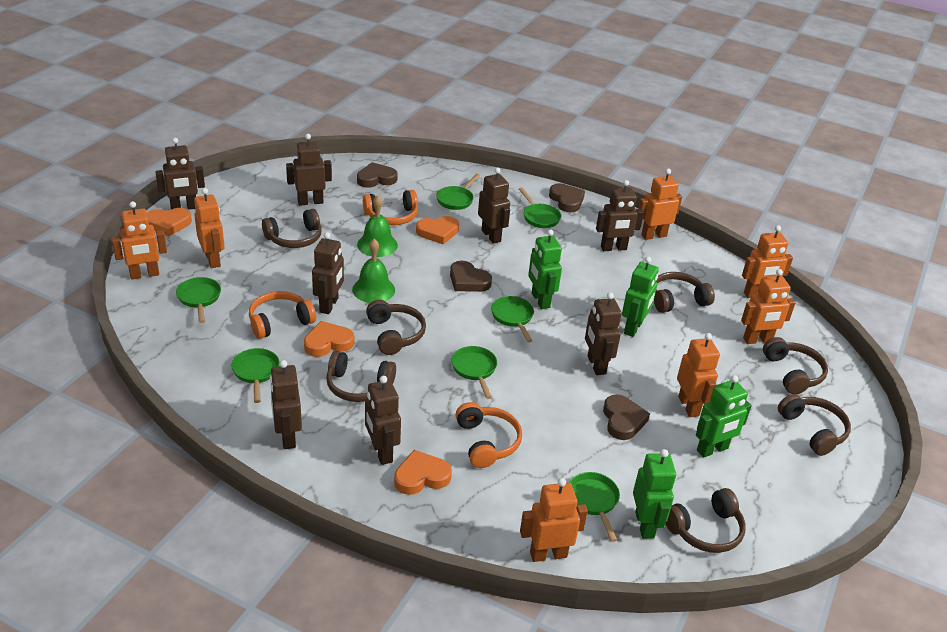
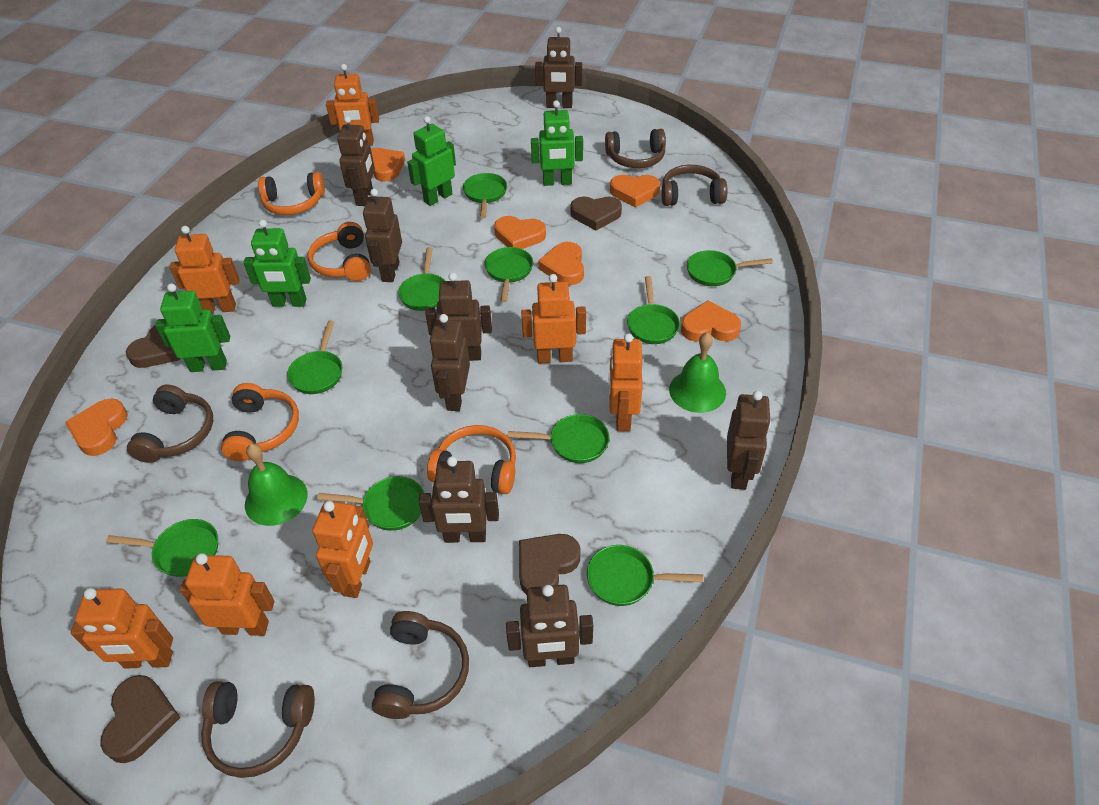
brown headphones: [262,209,322,248] [326,351,396,402] [366,300,426,355] [654,272,715,313] [665,488,746,553] [763,337,828,394] [778,394,851,456] = 7 -> [127,385,213,463] [201,682,315,778] [372,611,469,719] [605,129,666,168] [662,165,727,206] = 5
green pan: [176,277,221,323] [231,348,280,403] [436,174,480,210] [451,346,497,399] [491,296,534,342] [519,187,561,228] [569,472,620,542] = 7 -> [106,519,218,577] [287,321,342,394] [317,476,424,531] [398,247,445,311] [463,173,507,218] [485,247,533,302] [508,414,609,463] [587,545,703,606] [627,276,680,344] [687,250,773,286] = 10
orange headphones: [249,291,316,339] [363,190,418,225] [455,402,522,468] = 3 -> [221,383,299,461] [258,172,325,215] [308,222,371,281] [427,425,516,494] = 4
orange heart: [147,208,192,236] [304,321,354,357] [394,450,452,495] [416,216,459,244] = 4 -> [65,398,128,456] [371,148,405,181] [494,216,546,249] [538,242,584,285] [610,175,660,207] [681,300,741,342] = 6

